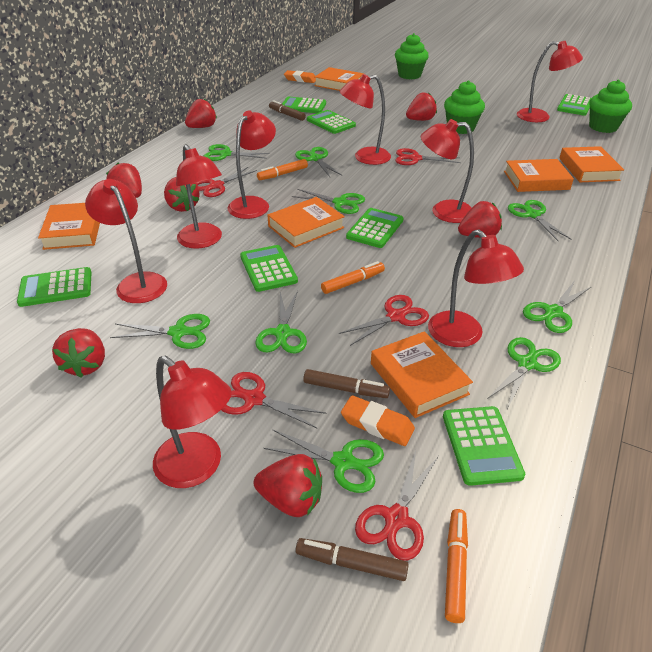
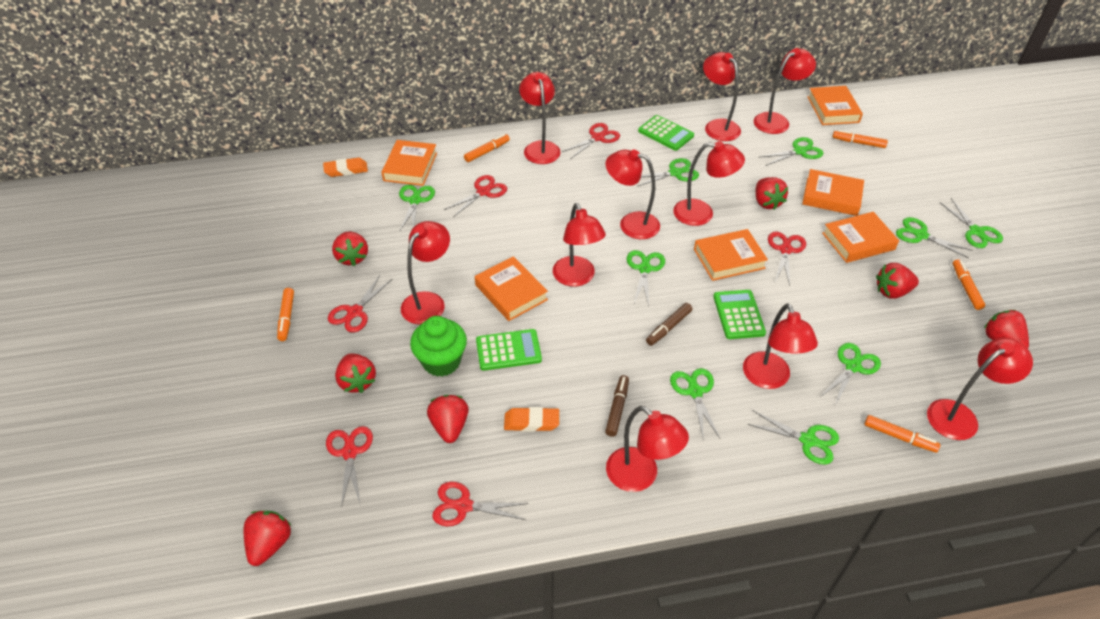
brown marker: [269,100,306,121] [295,538,409,581] [303,369,390,398] = 3 -> [605,375,629,437] [646,303,692,346] = 2
green calculator: [17,267,92,307] [240,245,298,292] [282,96,326,113] [307,110,356,134] [346,208,404,248] [443,406,525,486] [557,94,591,116] = 7 -> [476,329,542,371] [638,115,694,150] [713,290,766,339] = 3
green cupcake: [395,33,429,79] [444,80,485,134] [589,80,632,133] = 3 -> [410,316,467,377] = 1
orange marker: [257,159,308,180] [321,261,385,294] [445,509,468,623] = 3 -> [277,288,294,341] [464,134,510,162] [832,130,888,148] [864,415,940,453] [953,259,985,310] = 5
red lamp: [85,179,167,303] [153,356,232,488] [176,144,222,249] [227,111,276,219] [340,74,391,165] [421,119,474,223] [428,229,524,347] [517,41,583,122] = 8 -> [401,221,450,325] [519,72,561,164] [553,203,606,287] [606,149,660,239] [606,406,689,492] [673,141,745,226] [703,52,741,141] [743,303,818,389] [754,48,816,134] [927,338,1033,440] = 10
red scissors: [196,167,257,197] [221,372,327,429] [339,295,429,346] [355,450,439,561] [395,148,461,165] = 5 -> [326,426,373,507] [328,275,392,332] [432,481,529,526] [444,175,507,217] [562,123,620,158] [768,231,806,285] = 6

